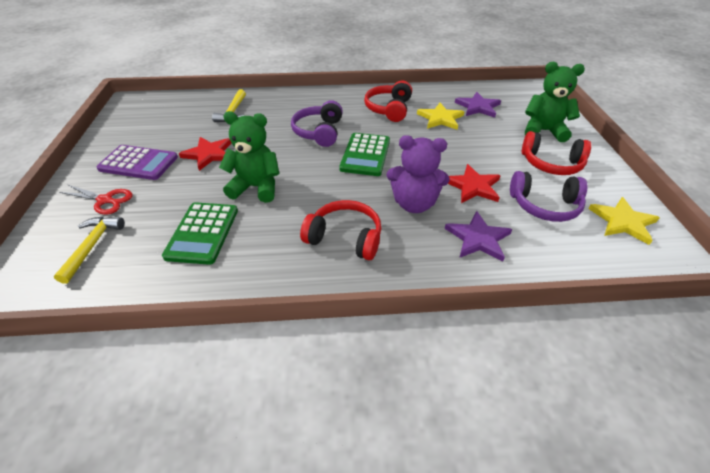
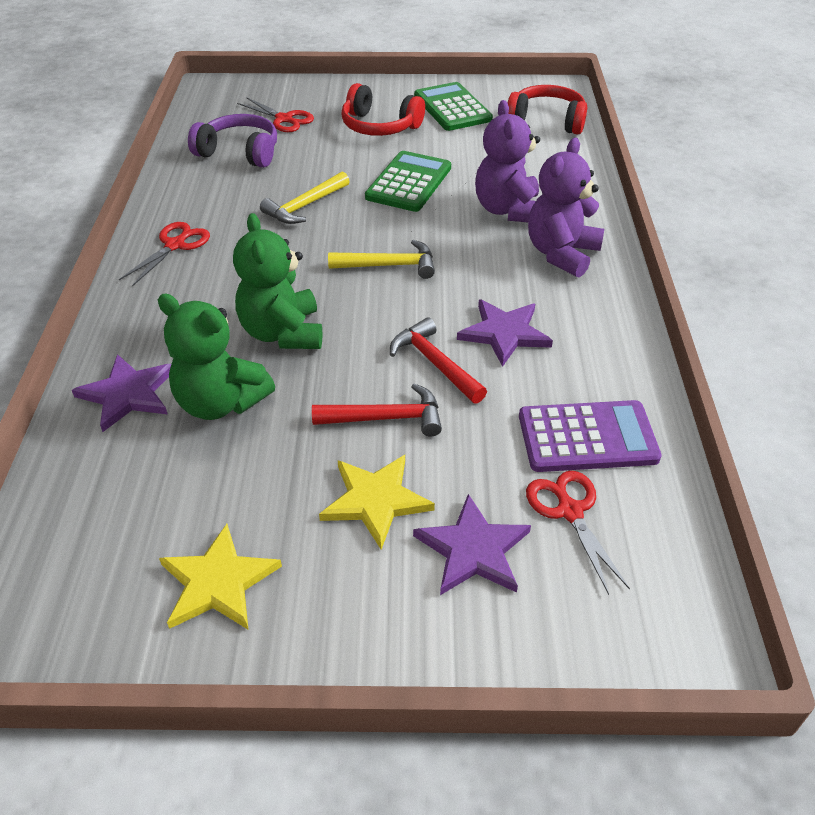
purple headphones: [291,100,343,147] [510,171,587,222] = 2 -> [188,114,277,168] = 1
purple star: [445,211,512,261] [455,92,501,118] = 2 -> [72,354,171,432] [413,494,531,595] [457,299,553,367] = 3
purple teddy bear: [386,135,450,213] = 1 -> [475,100,540,222] [528,138,604,277] = 2
red hammer: none = 0 -> [312,383,442,437] [390,317,487,404] = 2
red headphones: [300,200,381,260] [364,81,412,122] [522,131,591,175] = 3 -> [341,83,425,136] [508,85,587,135] = 2
red scissors: [59,184,133,215] = 1 -> [119,222,210,286] [237,97,314,132] [526,471,630,595] = 3
red star: [179,137,231,171] [448,164,501,203] = 2 -> none = 0

